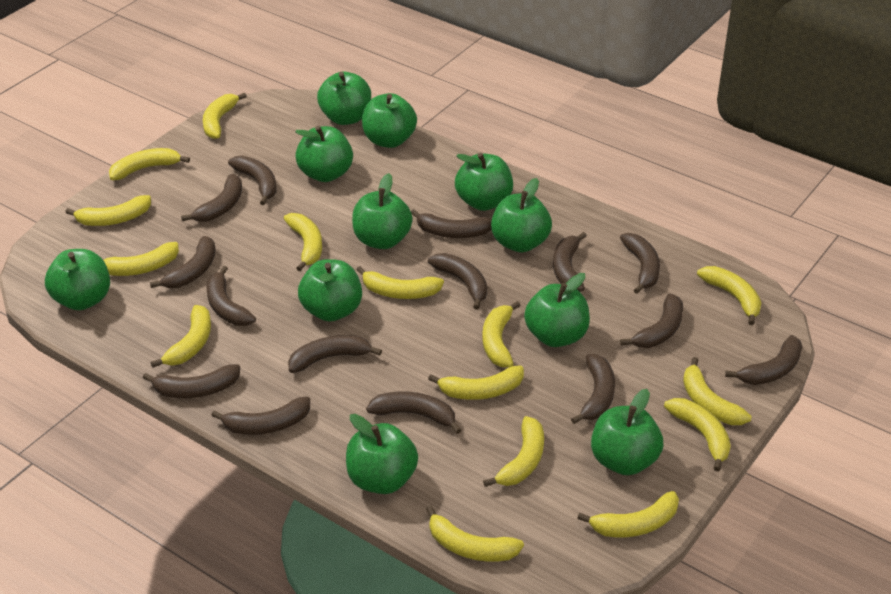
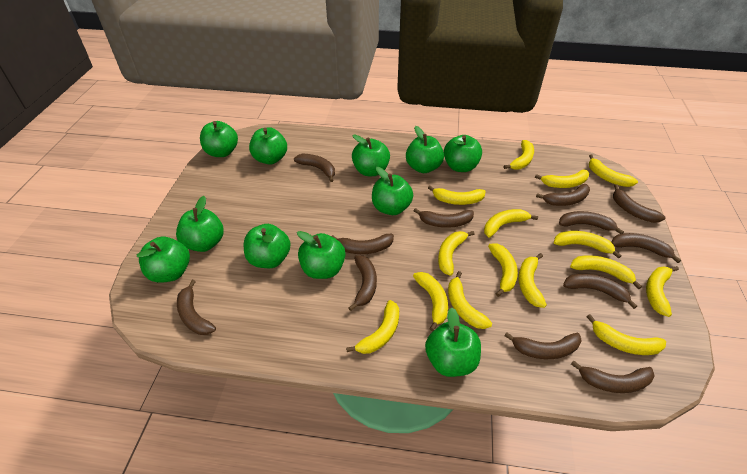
brown banana: [143,364,240,398] [150,236,215,288] [181,174,242,222] [206,266,256,326] [211,396,310,435] [228,155,277,205] [288,335,382,373] [366,392,461,434] [411,209,492,238] [428,253,487,310] [553,232,587,292] [571,354,615,424] [620,233,660,294] [620,294,683,348] [725,335,802,385] = 15 -> [177,280,216,335] [294,153,335,182] [331,234,394,254] [348,256,377,311] [414,208,474,228] [504,332,582,359] [536,184,590,206] [559,211,624,234] [563,273,637,309] [571,361,655,393] [611,233,681,263] [613,185,666,223] = 12

